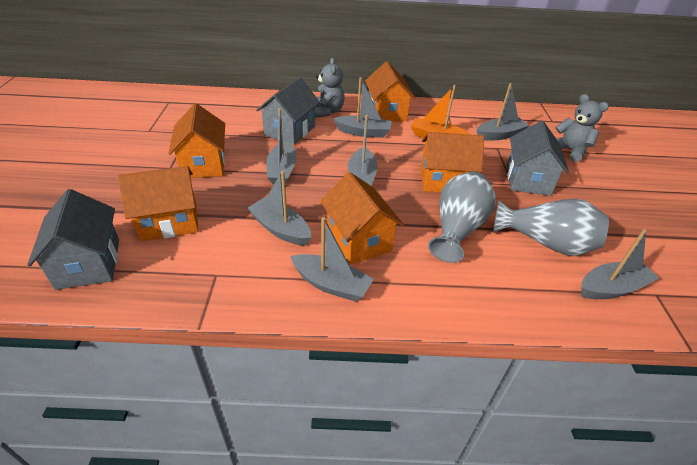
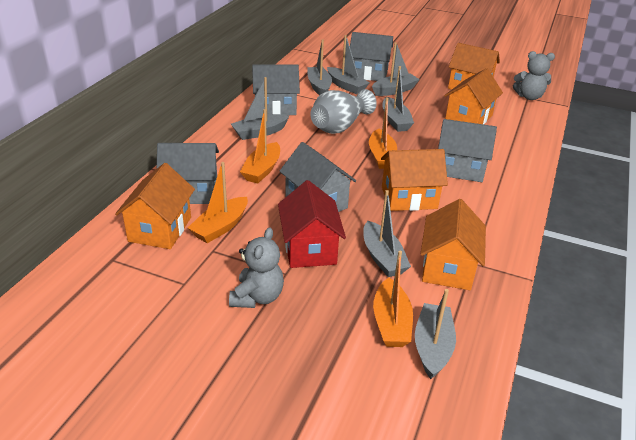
grey house: [27,189,119,290] [256,77,320,145] [507,121,569,196] = 3 -> [157,143,219,204] [252,64,300,115] [280,142,356,212] [350,32,393,81] [438,119,497,182] = 5
grey vase: [428,171,496,263] [493,199,609,256] = 2 -> [311,89,377,134] = 1
orange boat: [411,85,471,138] = 1 -> [188,162,248,243] [240,109,280,183] [369,97,397,169] [373,251,413,347] = 4
red house: none = 0 -> [278,180,346,268] = 1

